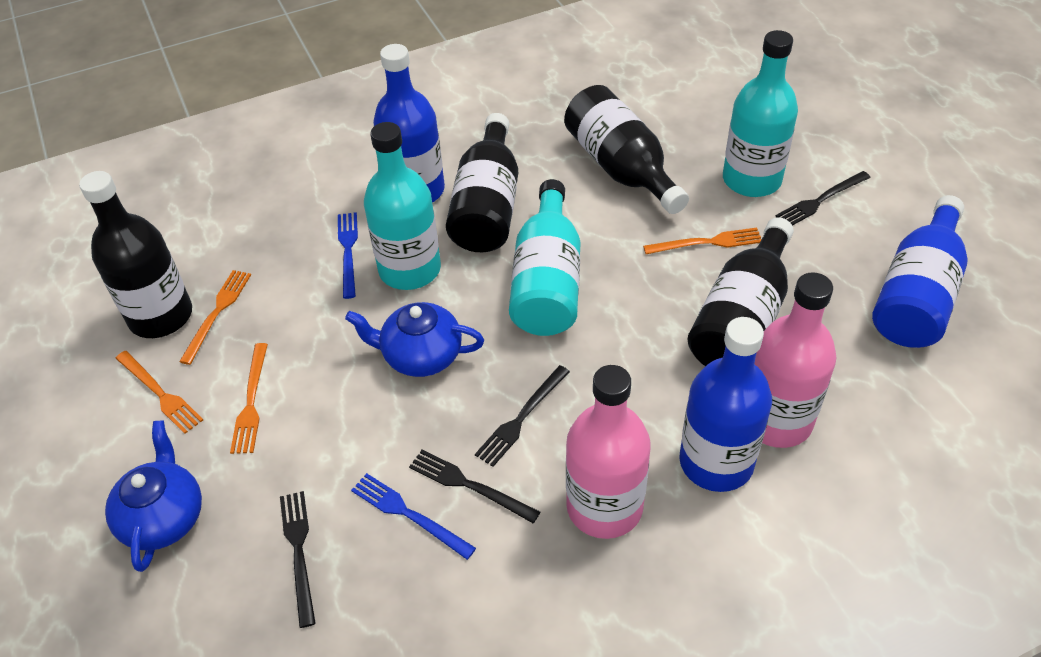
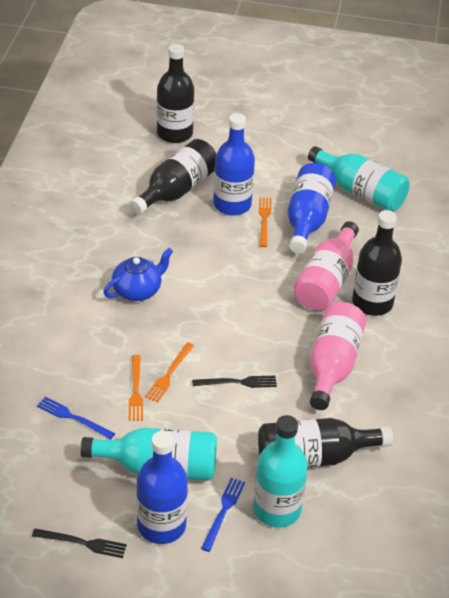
black fork: [280,491,316,628] [409,450,540,523] [475,365,570,467] [776,171,871,226] = 4 -> [32,529,127,558] [192,376,277,388] = 2
blue teapot: [105,420,202,572] [345,302,484,377] = 2 -> [104,248,173,301] = 1
orange fork: [115,351,203,434] [179,270,251,365] [230,343,268,454] [643,228,762,254] = 4 -> [129,355,143,421] [145,342,194,403] [259,197,272,247] = 3

